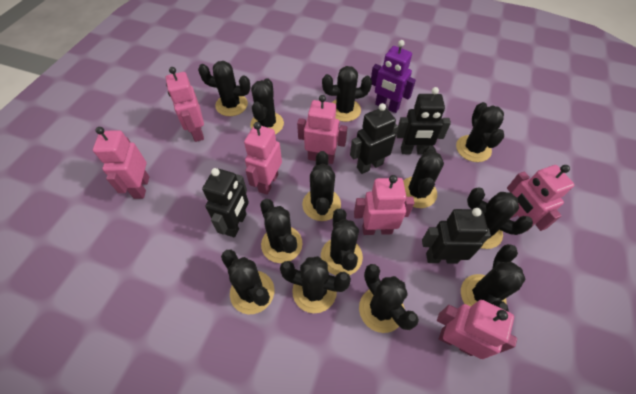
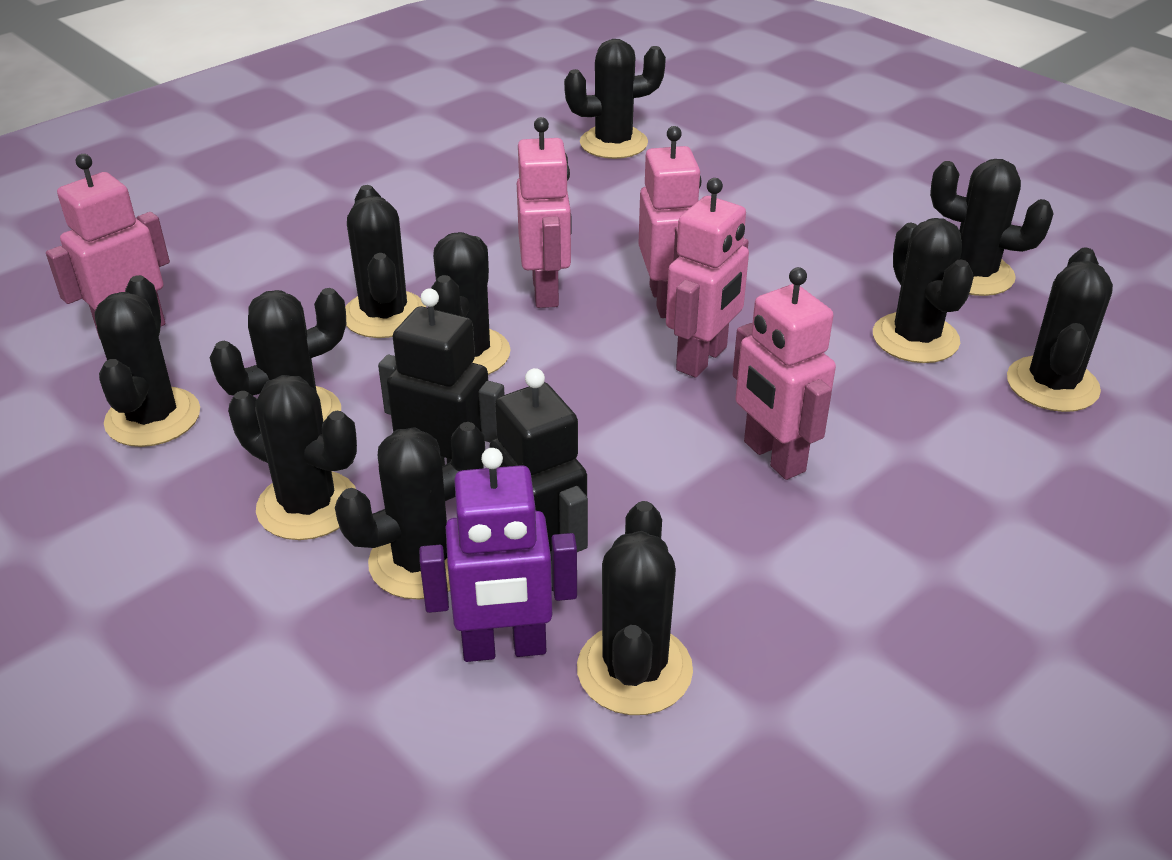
black cactus: [198,61,251,116] [221,250,274,315] [250,78,284,134] [260,199,302,263] [280,256,351,313] [302,151,341,221] [321,208,363,275] [322,66,372,122] [359,264,419,333] [403,145,444,208] [456,102,504,162] [461,244,526,311] [467,188,533,249] = 13 -> [95,275,200,447] [210,288,346,421] [228,375,357,540] [335,422,485,599] [345,185,426,338] [431,232,511,375] [564,39,666,159] [577,501,693,715] [873,218,974,363] [930,159,1054,296] [1007,248,1113,412] = 11
black robot: [202,168,249,238] [350,103,398,174] [396,87,451,155] [422,208,491,264] = 4 -> [378,288,505,469] [490,368,588,591] = 2
pink robot: [93,127,149,199] [166,67,204,142] [244,122,282,195] [297,95,348,164] [354,175,414,235] [437,300,517,359] [507,165,574,231] = 7 -> [46,154,170,339] [517,117,572,308] [639,126,702,318] [666,178,749,378] [733,267,836,480] = 5

